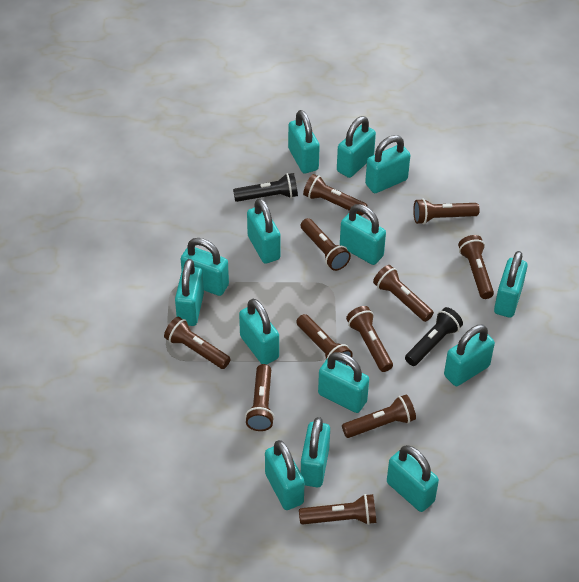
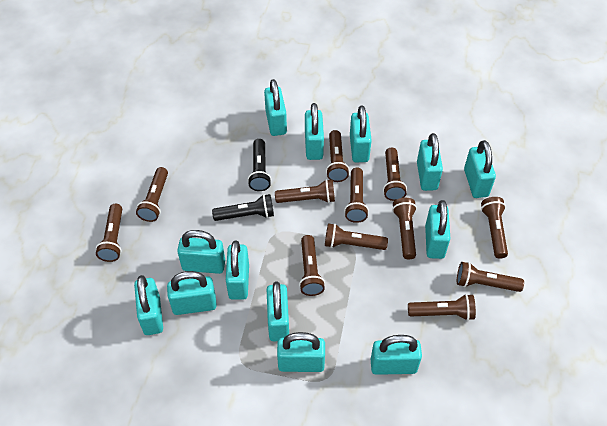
brown flashlight: [164,317,231,369] [245,364,274,431] [296,314,353,365] [299,494,376,525] [300,218,351,271] [303,174,367,216] [342,394,416,438] [346,306,393,372] [373,265,434,322] [413,198,480,224] [458,235,494,299] = 11 -> [96,204,122,262] [136,167,168,222] [275,179,335,203] [299,235,325,296] [325,223,388,250] [326,130,349,182] [344,168,369,223] [383,147,407,201] [392,198,417,259] [408,294,476,321] [457,262,524,292] [481,197,508,259] = 12
turquoise padlock: [175,259,204,326] [181,238,229,296] [239,299,279,364] [247,198,281,264] [265,440,305,510] [288,110,320,174] [301,417,330,487] [318,352,369,413] [337,116,376,178] [340,204,386,265] [365,135,411,193] [387,445,439,512] [444,325,495,386] [494,251,528,318] = 14 -> [134,275,163,335] [167,271,217,315] [177,230,225,274] [226,241,249,300] [264,79,287,136] [267,282,289,341] [277,332,325,372] [305,103,324,160] [350,106,372,162] [371,335,422,375] [417,133,443,191] [425,200,450,259] [464,140,496,198] = 13

